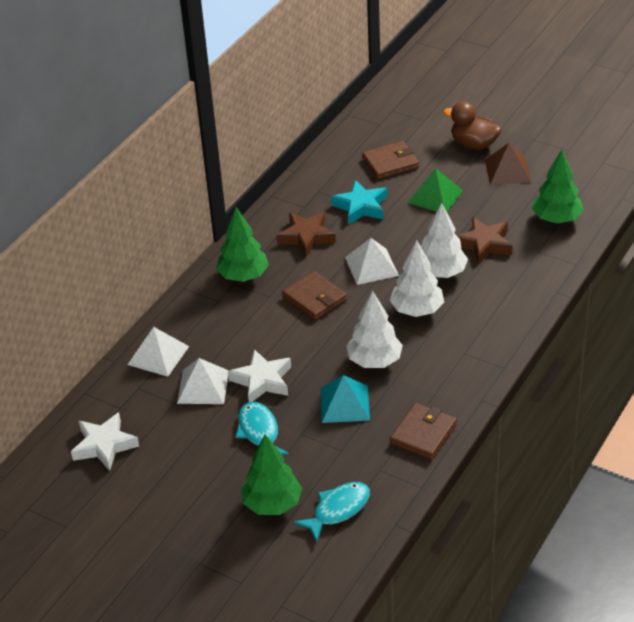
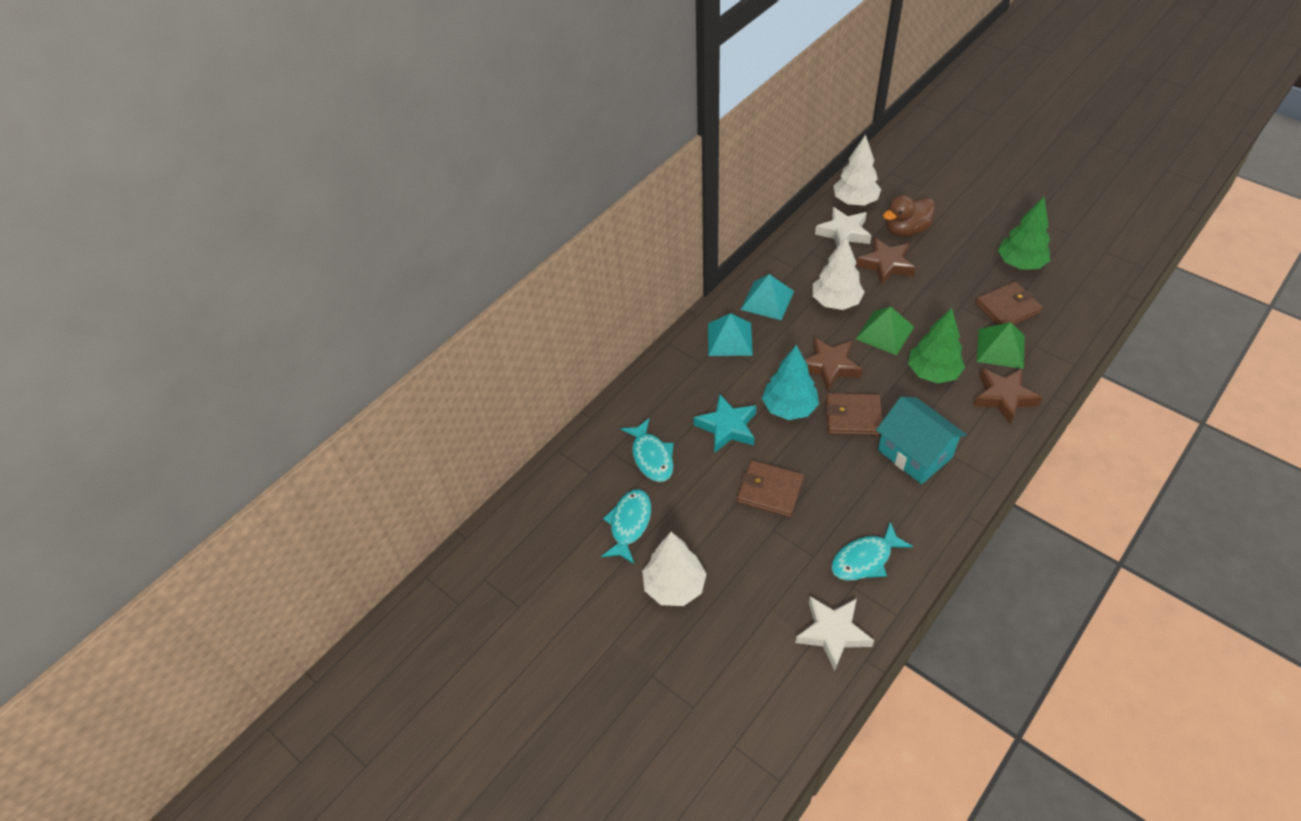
brown pyramid: [485,143,531,185] = 1 -> none = 0
brown star: [277,212,336,257] [456,217,513,264] = 2 -> [805,337,862,392] [856,237,915,285] [973,368,1042,424] = 3
green pyramid: [408,168,463,212] = 1 -> [856,306,914,356] [977,322,1025,369] = 2
green tree: [216,207,269,282] [241,434,302,515] [531,150,584,224] = 3 -> [908,308,965,384] [998,197,1050,270] = 2
turquoise fish: [235,402,289,455] [294,482,370,542] = 2 -> [601,489,651,564] [621,418,674,482] [831,522,913,580] = 3
turquoise house: none = 0 -> [876,396,967,484] = 1
turquoise pyramid: [321,375,370,423] = 1 -> [708,313,753,356] [741,274,794,320] = 2
turquoise tree: none = 0 -> [762,345,819,420] = 1
white pyramid: [127,327,189,377] [177,358,229,404] [345,238,399,285] = 3 -> none = 0

